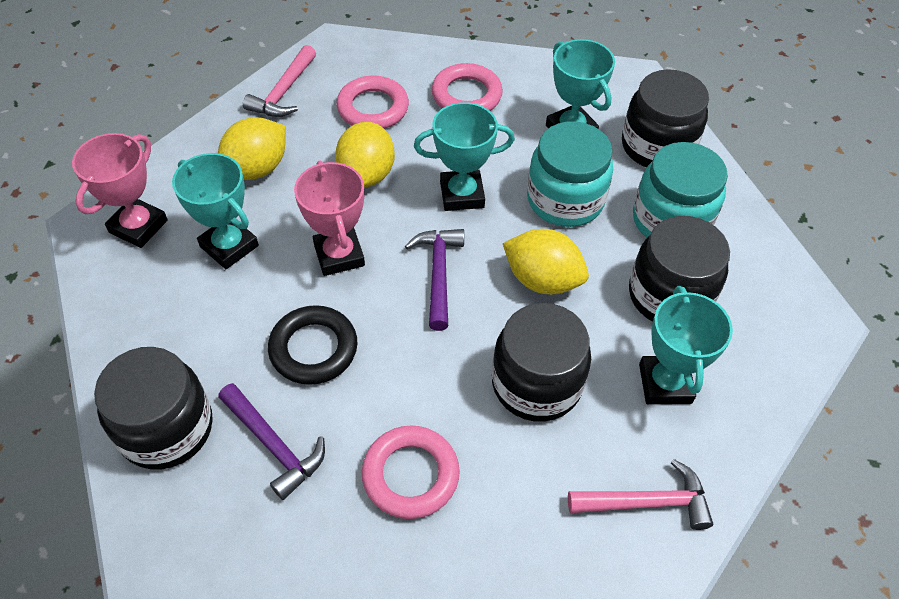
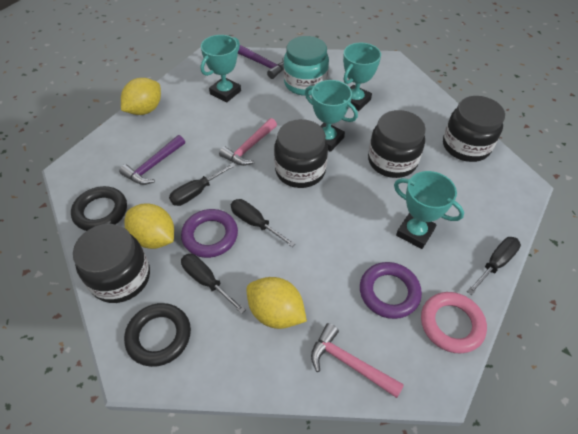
black ring: [268,305,357,385] = 1 -> [71,186,127,231] [124,303,191,367] = 2
black screwdriver: none = 0 -> [169,163,236,206] [181,254,246,314] [231,199,296,247] [467,237,521,295] = 4
pink ring: [336,76,409,129] [362,425,460,519] [432,63,503,111] = 3 -> [421,292,487,353] = 1
pink trophy: [72,133,168,248] [294,161,365,276] = 2 -> none = 0
purple ring: none = 0 -> [181,209,238,258] [360,262,422,319] = 2
turquoise jar: [527,121,613,227] [633,142,728,238] = 2 -> [284,36,329,96] = 1

